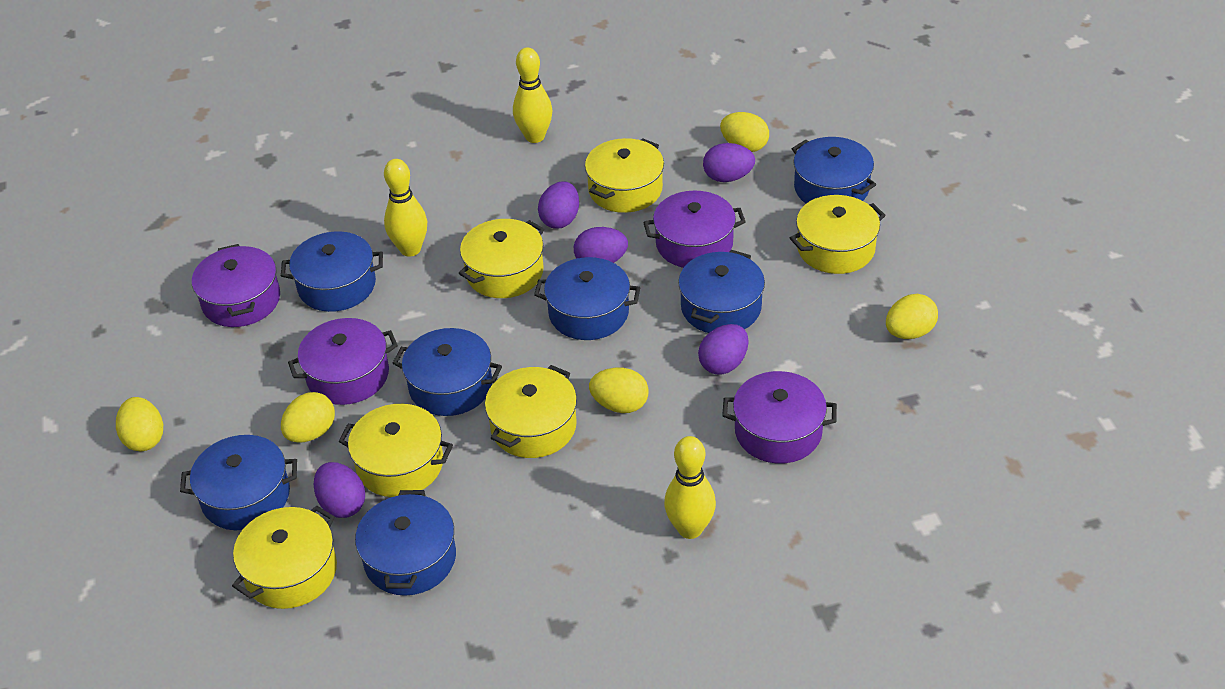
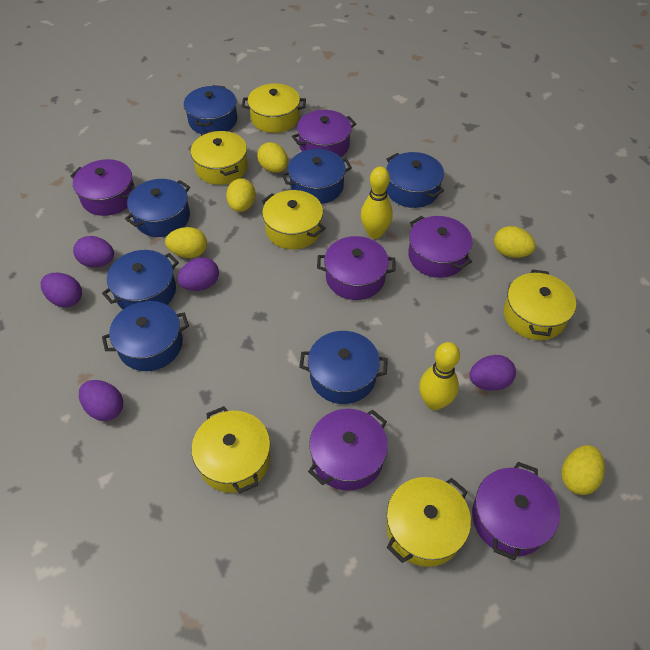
purple pot: [192,244,280,327] [288,318,398,405] [643,191,746,268] [722,371,837,464] = 4 -> [71,159,136,216] [292,110,356,157] [308,409,388,491] [317,236,396,300] [408,216,472,278] [472,462,560,560] = 6
yellow bowling pin: [384,159,427,256] [513,47,553,143] [664,436,716,539] = 3 -> [361,167,393,239] [419,342,460,410] = 2

